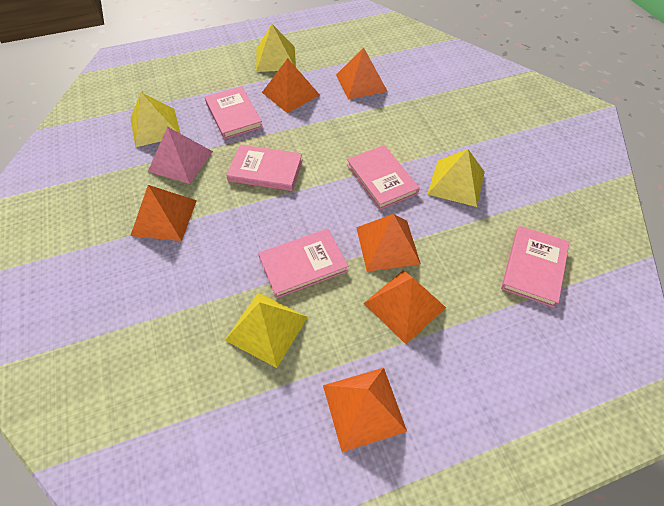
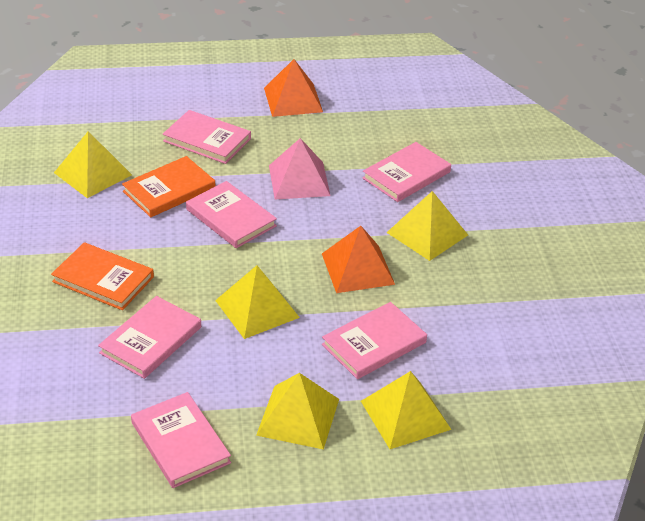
orange book: none = 0 -> [51,242,154,310] [122,156,215,217] = 2
orange pyramid: [130,185,197,241] [262,58,320,113] [323,368,407,452] [336,47,388,100] [356,214,421,272] [363,270,446,344] = 6 -> [264,59,323,117] [322,226,395,293] = 2
pink book: [205,86,263,139] [226,145,303,191] [258,229,348,298] [347,145,420,210] [501,226,570,307] = 5 -> [98,296,201,379] [131,392,231,488] [163,110,251,164] [186,181,277,248] [322,302,427,379] [362,142,451,202] = 6
yellow pyramid: [130,92,181,147] [225,293,308,368] [256,24,296,72] [427,149,485,207] = 4 -> [54,131,132,198] [215,265,300,339] [256,373,339,450] [361,371,452,449] [386,191,468,261] = 5

